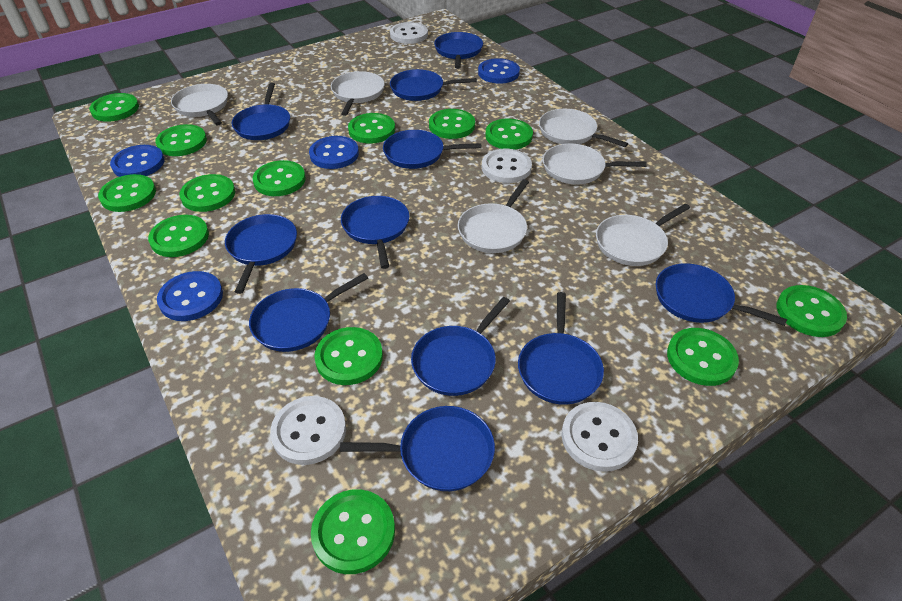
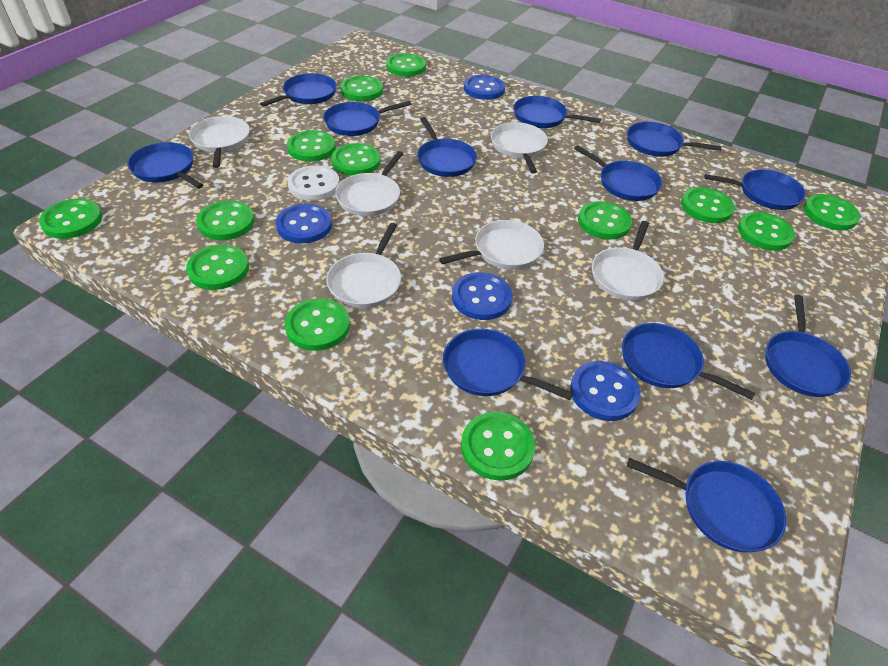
blue pan: [225,214,297,294] [232,83,290,140] [249,273,368,352] [340,406,495,491] [341,196,410,269] [383,130,482,169] [390,69,477,101] [411,297,510,396] [434,32,483,69] [518,292,604,405] [656,263,787,326] = 11 -> [127,142,203,189] [260,73,337,107] [323,101,411,136] [417,117,477,177] [443,329,573,400] [513,96,601,128] [574,145,662,201] [622,323,755,400] [627,122,722,157] [627,458,786,552] [704,169,806,210] [765,295,851,397] = 12
white button: [270,396,346,465] [390,22,428,44] [482,149,532,183] [561,402,638,472] = 4 -> [288,165,339,201] = 1

